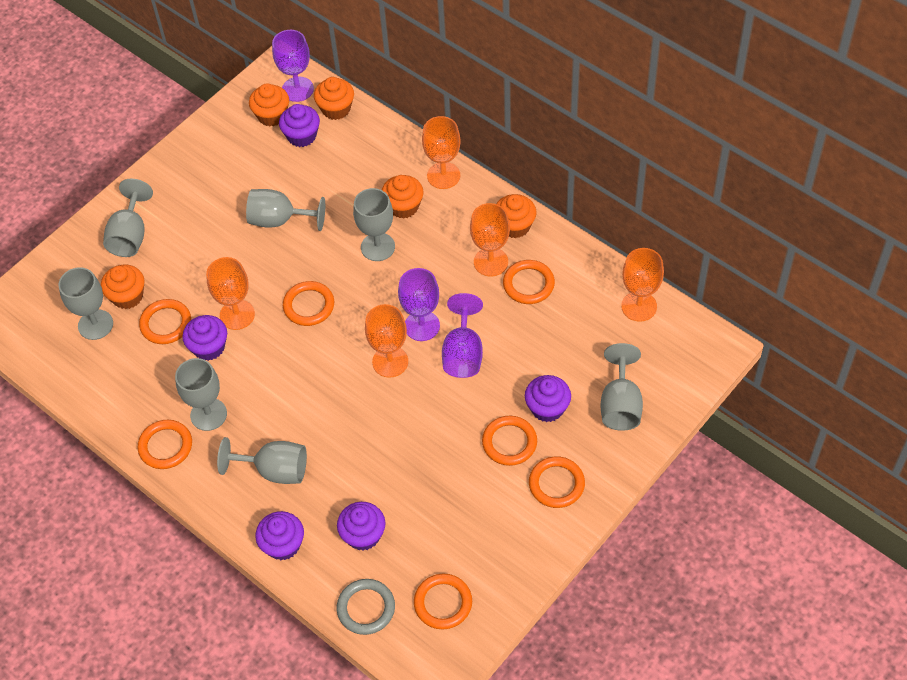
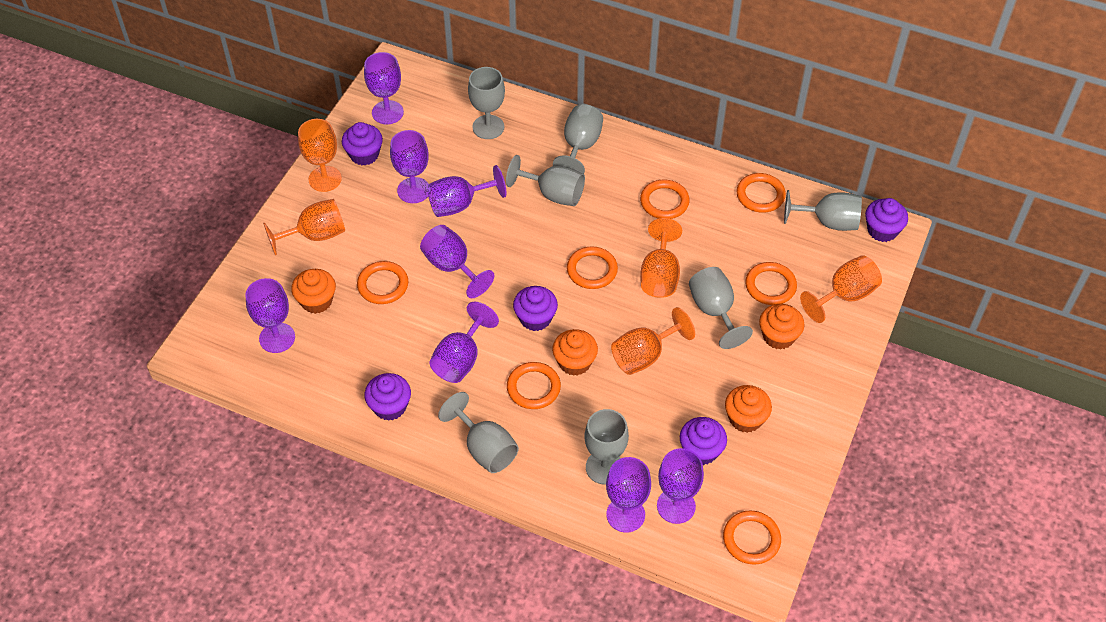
grey ring: [337,579,395,635] = 1 -> none = 0
orange cupcake: [101,265,144,309] [249,83,289,126] [314,77,354,120] [382,175,424,219] [496,194,536,238] = 5 -> [291,269,336,314] [552,329,598,376] [725,385,772,433] [759,304,805,350] = 4
purple goblet: [272,30,314,102] [398,268,440,341] [442,293,483,378] = 3 -> [245,278,295,353] [364,52,404,124] [390,130,429,203] [420,225,494,298] [427,165,506,217] [429,302,499,383] [606,457,651,533] [657,448,704,524] = 8

